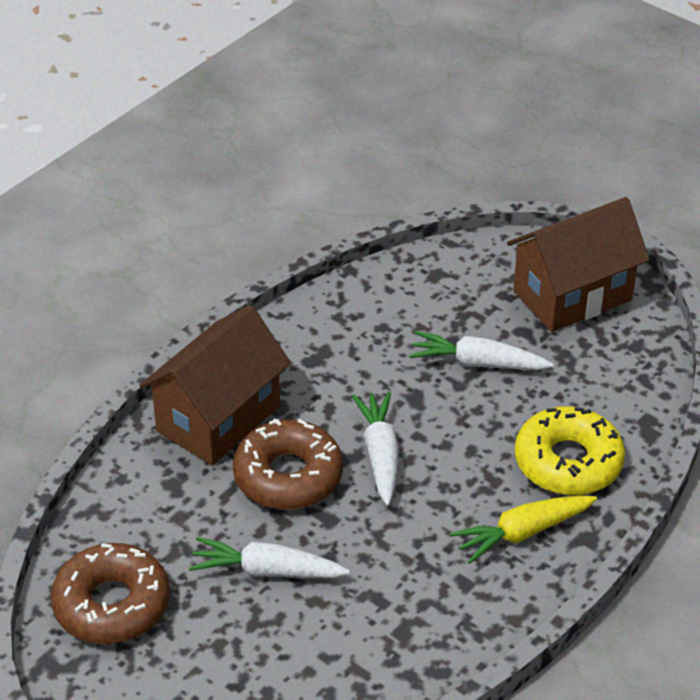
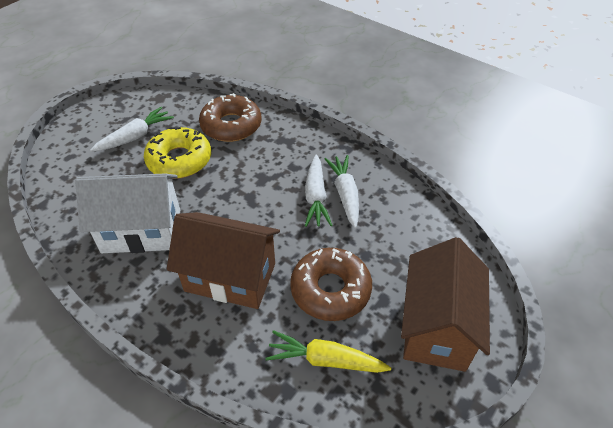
white house: none = 0 -> [75,173,180,253] = 1

